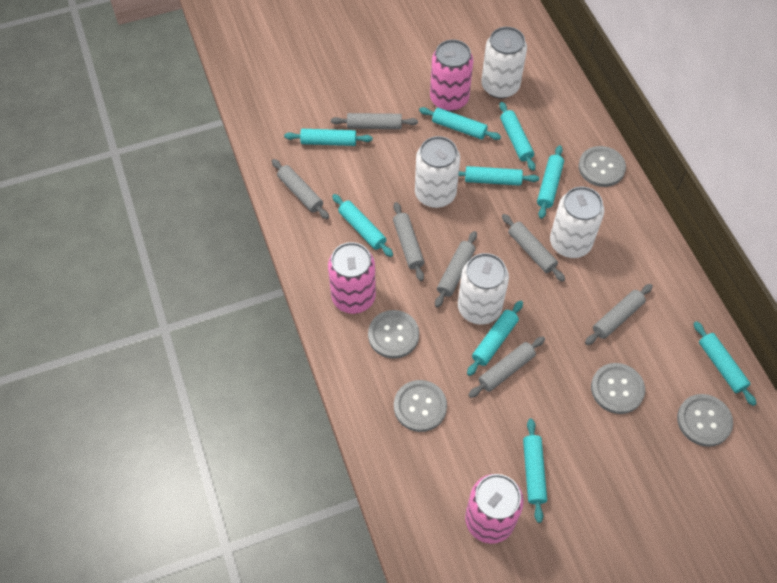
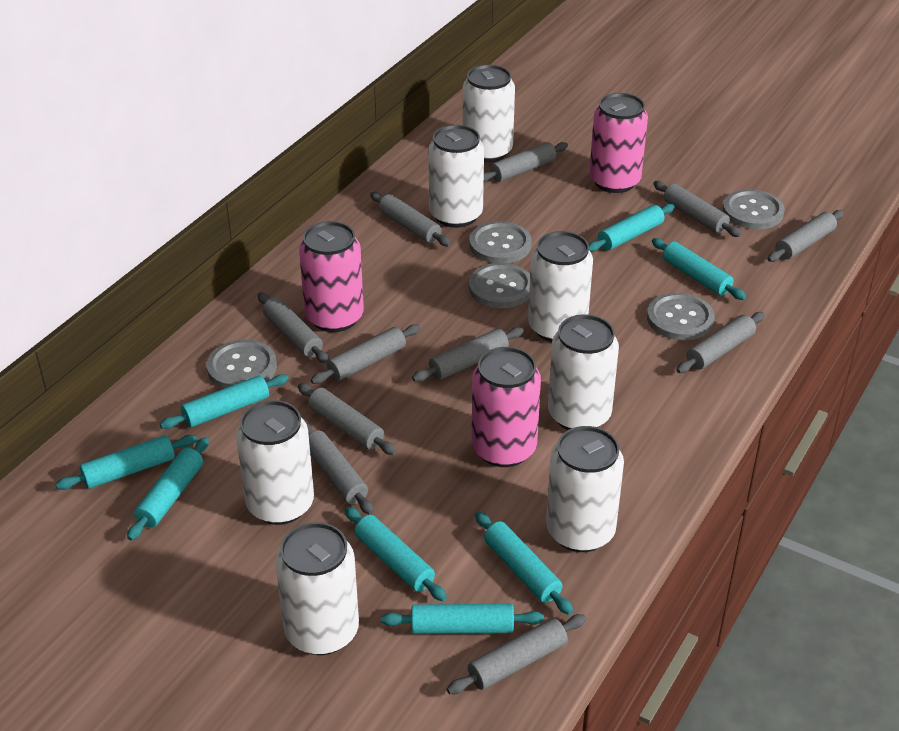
grey rolling pin: [272,159,329,219] [331,113,418,129] [393,202,424,281] [435,231,477,308] [468,337,545,398] [502,214,565,282] [585,284,653,345] = 7 -> [258,292,329,364] [298,383,397,455] [306,423,374,515] [311,324,420,384] [370,192,451,246] [412,327,524,382] [447,614,586,694] [484,142,568,182] [653,181,741,237] [676,312,765,373] [768,210,844,262] = 11
turquoise rolling pin: [284,129,373,146] [332,194,393,257] [419,107,501,140] [459,166,539,186] [467,301,523,376] [499,102,536,171] [523,419,547,523] [537,145,564,219] [694,321,756,406] = 9 -> [55,435,197,490] [127,437,209,540] [160,374,289,429] [345,507,447,601] [381,604,544,634] [475,511,573,615] [589,204,675,252] [652,238,746,300] = 8
white can: [415,136,460,208] [458,253,509,325] [481,27,527,98] [550,187,604,258] = 4 -> [236,400,314,525] [275,522,359,655] [428,125,484,228] [463,65,515,162] [528,231,593,342] [546,426,624,552] [548,314,619,430] = 7

